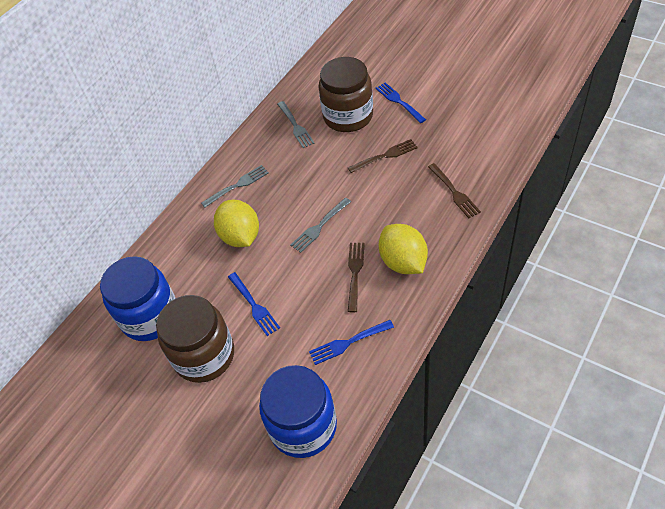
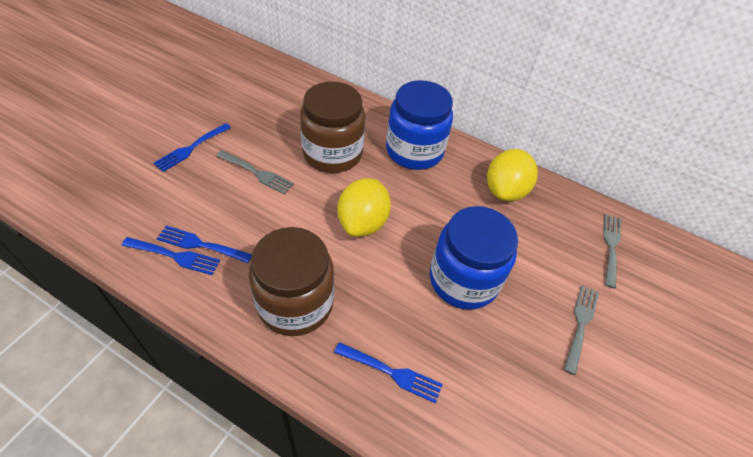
blue fork: [228,272,280,336] [309,320,394,365] [376,82,426,123] = 3 -> [122,237,220,275] [153,123,231,172] [157,226,252,263] [334,342,443,404] = 4
brown fork: [348,139,418,173] [348,243,365,312] [428,163,481,218] = 3 -> none = 0

